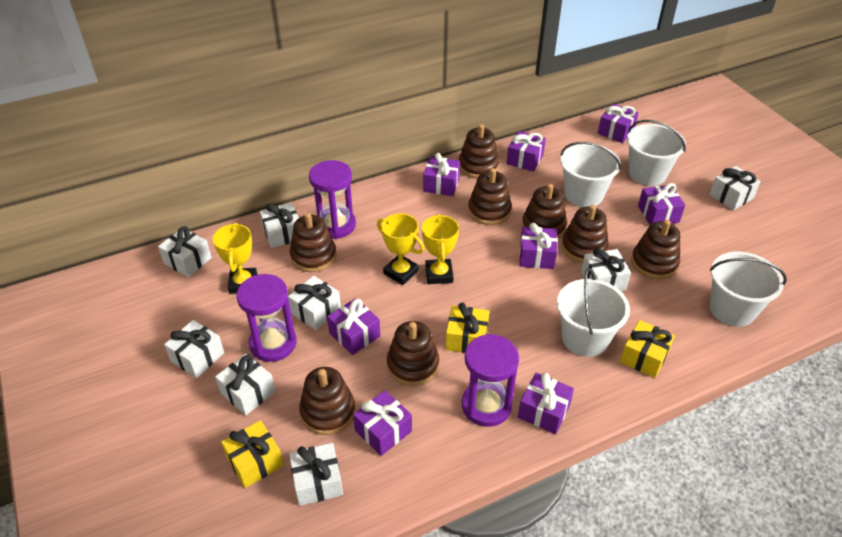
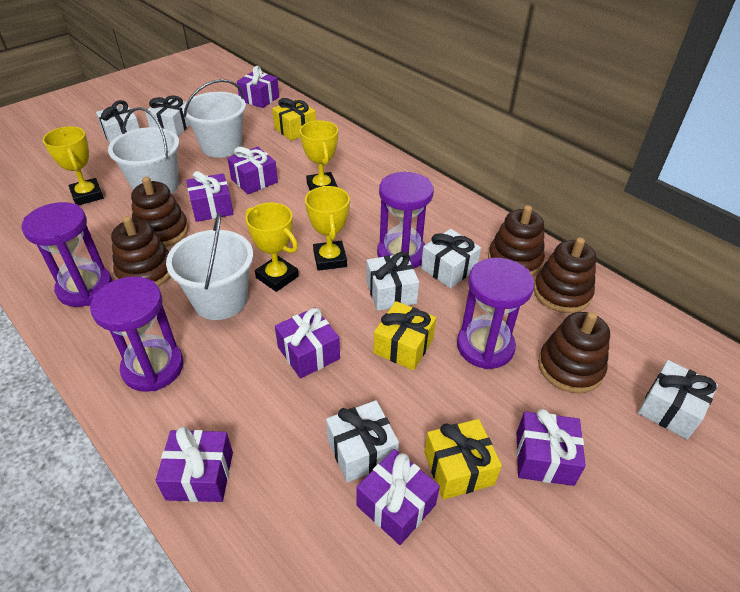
brown stacking toy: [290,213,336,272] [299,367,356,435] [387,321,439,386] [459,124,499,179] [468,168,512,225] [522,184,567,239] [562,205,609,263] [631,220,680,279] = 8 -> [111,216,171,287] [131,177,188,247] [488,205,545,276] [534,237,597,313] [538,312,610,393] = 5
purple gift: [327,298,380,355] [353,390,412,456] [423,153,460,196] [507,131,546,172] [518,372,574,434] [519,223,558,269] [598,104,639,143] [638,183,685,225] = 8 -> [155,426,233,502] [186,171,233,222] [227,147,278,194] [237,66,279,108] [275,307,340,379] [357,449,440,545] [516,409,586,486] = 7
purple hourglass: [236,274,297,362] [309,160,356,239] [462,334,519,427] = 3 -> [22,202,112,307] [90,276,184,392] [377,172,434,268] [457,258,534,369] = 4
white bucket: [557,268,630,357] [560,142,621,207] [627,120,686,186] [709,252,787,327] = 4 -> [108,107,179,194] [166,213,253,320] [182,79,246,158] = 3
white gift: [158,226,212,277] [164,320,224,378] [215,354,276,416] [260,203,299,248] [288,276,341,330] [289,443,343,506] [581,248,631,291] [710,166,761,210] = 8 -> [96,100,140,143] [145,95,190,136] [326,400,399,483] [366,252,419,311] [421,229,481,288] [638,360,718,439] = 6
yellow trophy: [213,223,257,293] [377,213,425,285] [422,214,459,284] = 3 -> [43,126,104,205] [245,203,299,292] [300,120,338,191] [305,186,350,271] = 4

